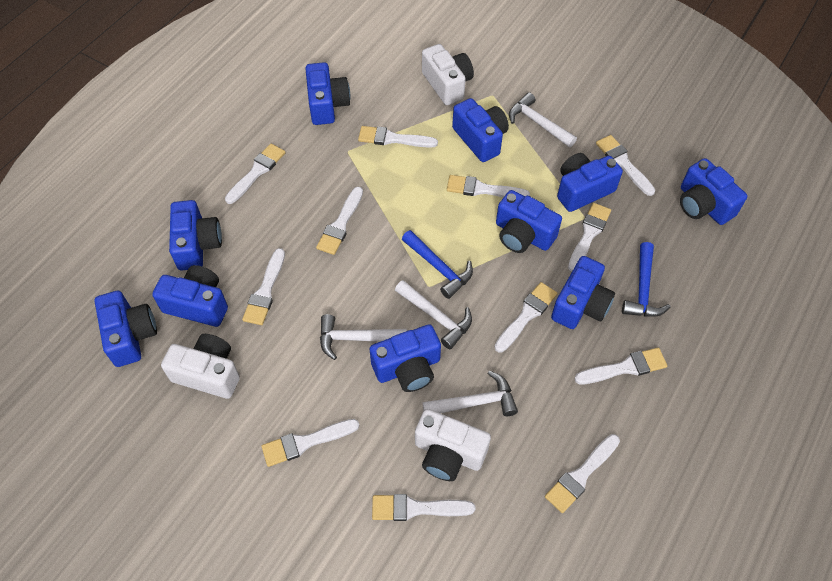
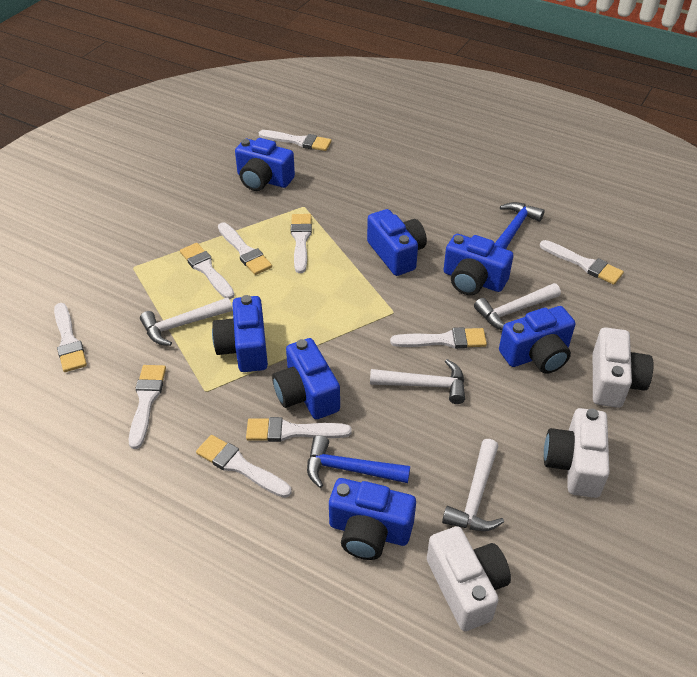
blue camera: [94,291,157,367] [152,265,228,327] [169,200,222,271] [305,62,350,125] [369,324,441,392] [452,98,509,162] [496,190,562,253] [551,256,615,329] [557,153,623,212] [680,158,747,225] = 10 -> [212,295,268,372] [235,138,295,191] [272,338,340,419] [329,478,416,560] [367,209,427,276] [444,234,513,295] [499,306,575,374] = 7
white brush: [225,144,285,204] [242,248,285,325] [261,419,360,467] [316,187,363,255] [358,126,438,148] [372,494,475,521] [447,175,530,198] [494,282,558,352] [545,434,620,513] [568,203,611,271] [574,348,667,384] [596,135,655,196] = 12 -> [54,303,87,372] [129,365,166,449] [180,243,235,299] [196,435,292,498] [218,222,272,275] [246,417,352,442] [259,130,331,151] [291,214,312,273] [390,327,487,349] [540,240,624,285] = 10

